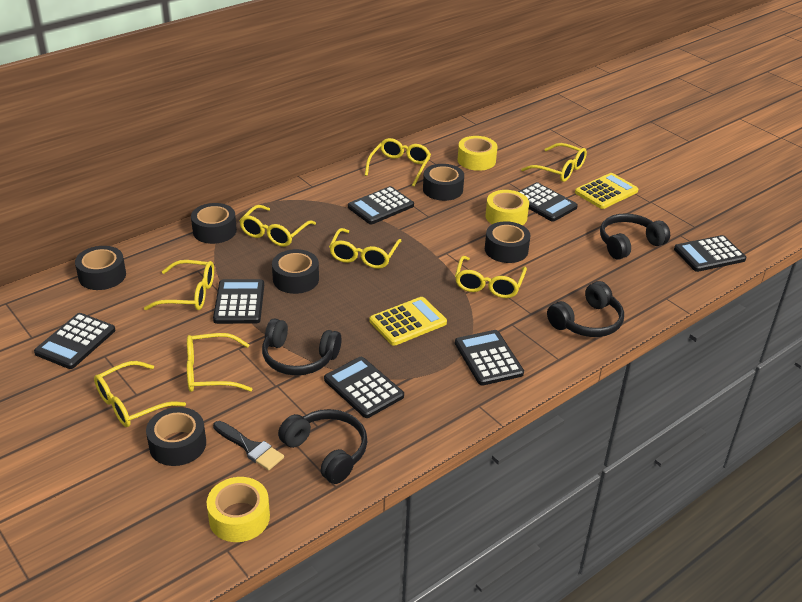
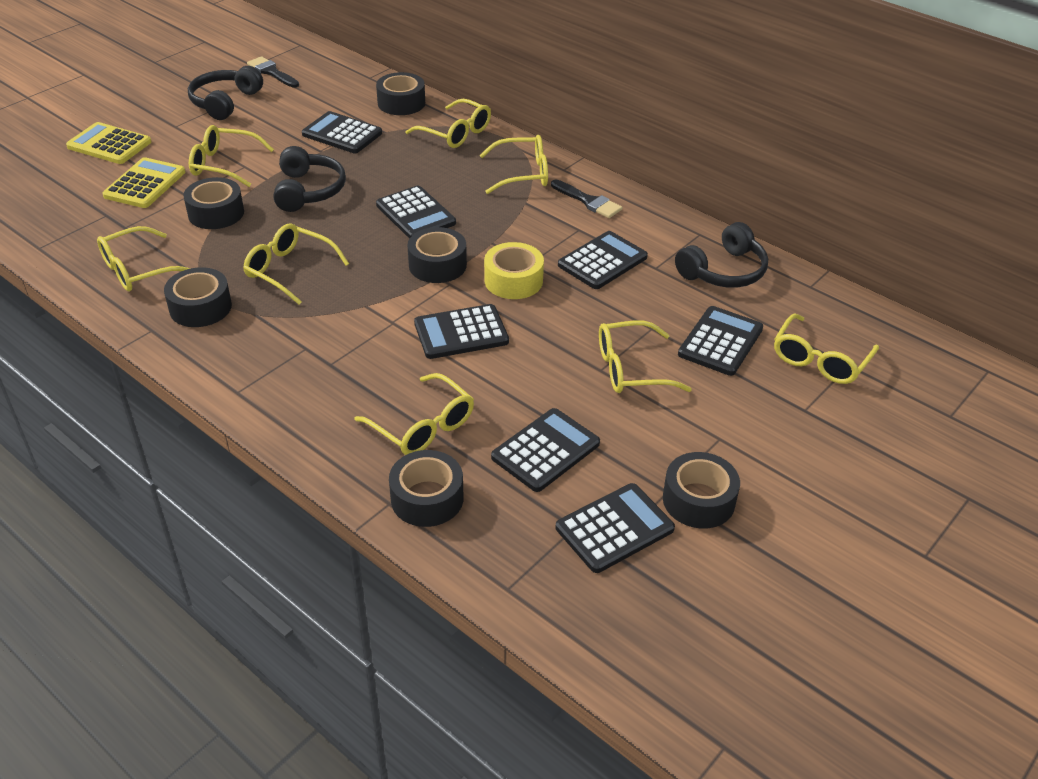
black brush: [213,421,284,470] = 1 -> [247,56,299,88] [551,180,622,218] = 2
black headphones: [262,319,342,375] [278,409,368,484] [547,281,624,337] [600,213,670,260] = 4 -> [188,66,263,120] [274,146,346,212] [675,222,768,288] = 3
yellow tape: [207,477,270,542] [458,136,497,171] [486,190,529,225] = 3 -> [484,242,544,299] = 1

